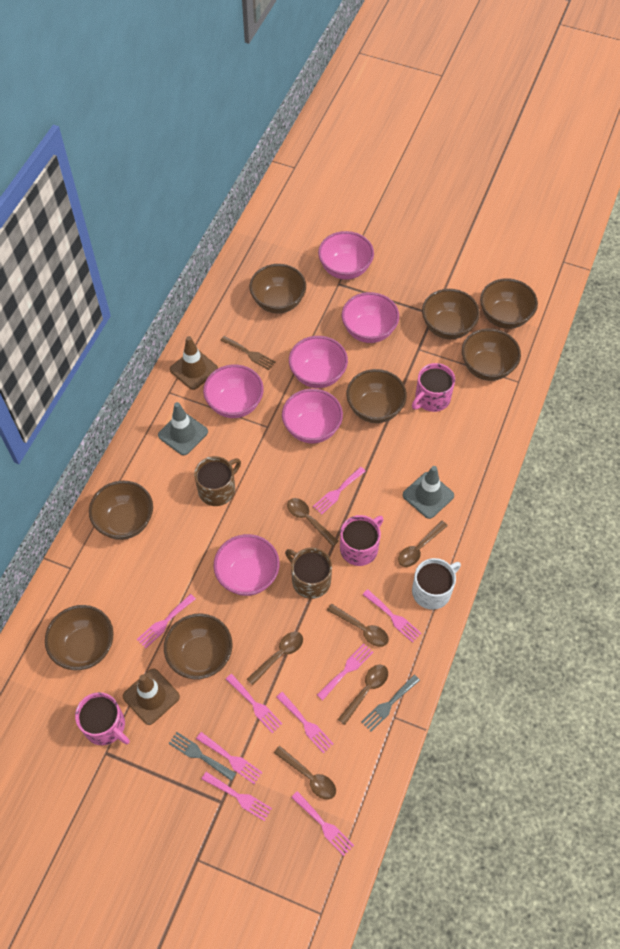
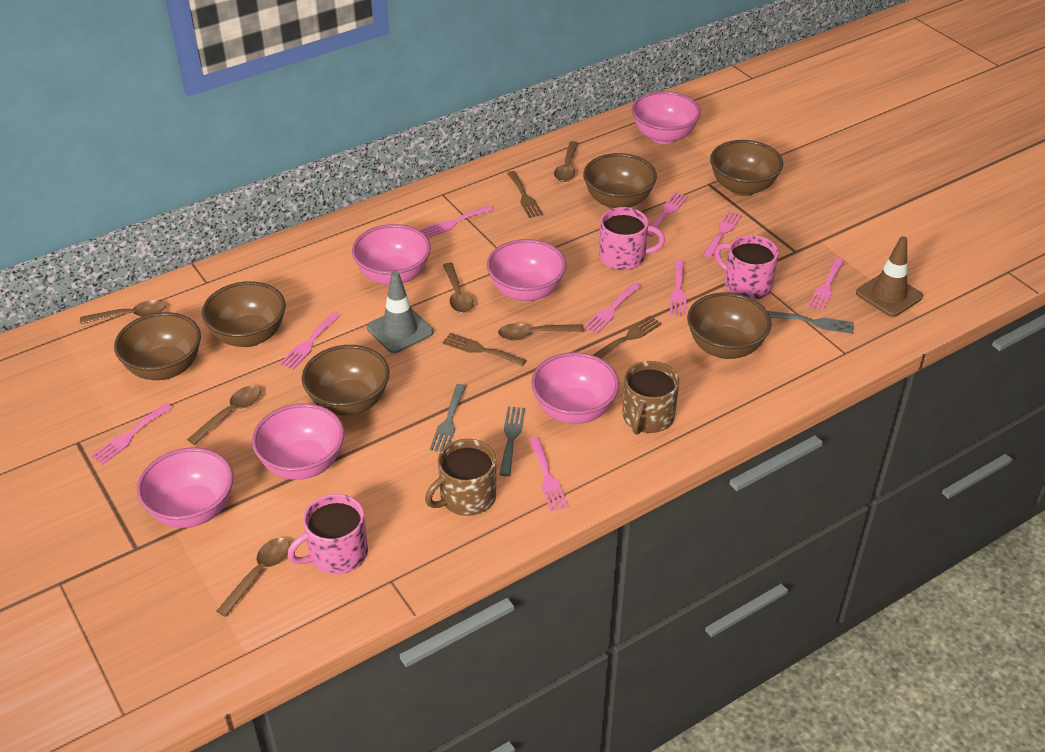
brown bowl: [45,605,114,670] [89,481,153,540] [164,613,232,679] [250,264,306,313] [346,369,407,423] [422,289,480,339] [462,328,521,381] [480,278,538,329] = 8 -> [114,312,201,380] [202,281,286,347] [302,345,390,416] [583,153,657,209] [687,292,772,359] [710,140,783,196] = 6
brown fork: [220,336,276,370] = 1 -> [443,333,526,367] [507,171,543,218] [593,316,662,359] = 3
brown traffic cone: [123,668,180,725] [170,336,218,390] = 2 -> [856,236,923,317] = 1
grey fork: [168,732,236,781] [361,675,420,732] = 2 -> [430,384,466,452] [499,407,525,476] [768,311,854,334] = 3
grey traffic cone: [158,402,208,455] [403,466,454,519] = 2 -> [367,271,433,353] = 1
white mug: [412,558,461,610] = 1 -> none = 0

